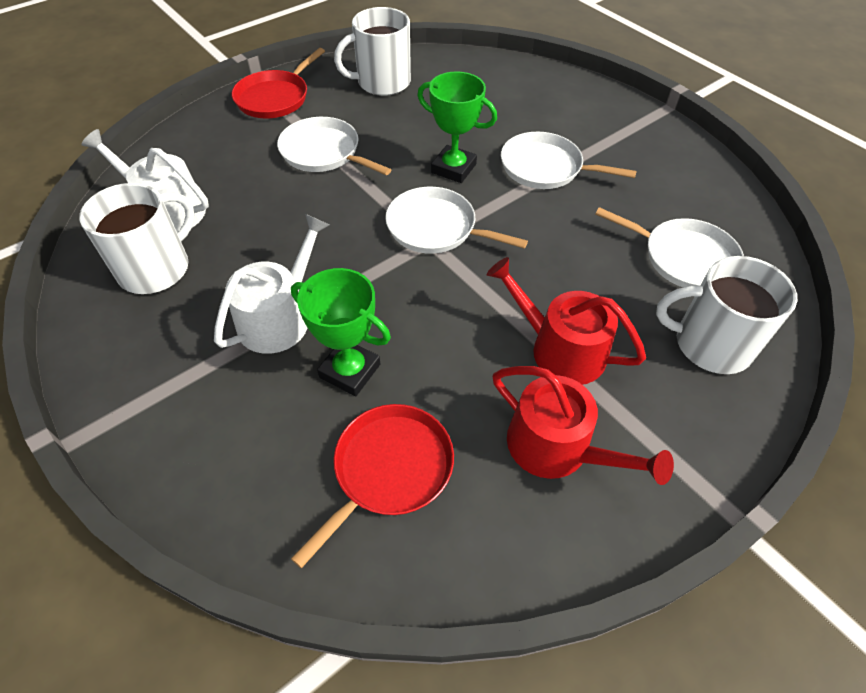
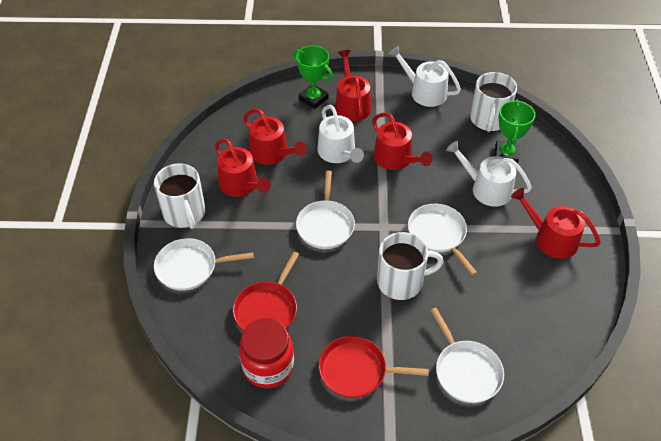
red jar: none = 0 -> [239,318,294,388] = 1
red watering can: [487,257,646,385] [493,366,674,485] = 2 -> [215,138,271,197] [243,109,307,165] [335,50,371,122] [372,112,433,170] [511,188,601,259] = 5
white watering can: [81,129,209,232] [214,214,329,354] = 2 -> [317,105,364,163] [389,46,461,107] [446,141,532,207] = 3

